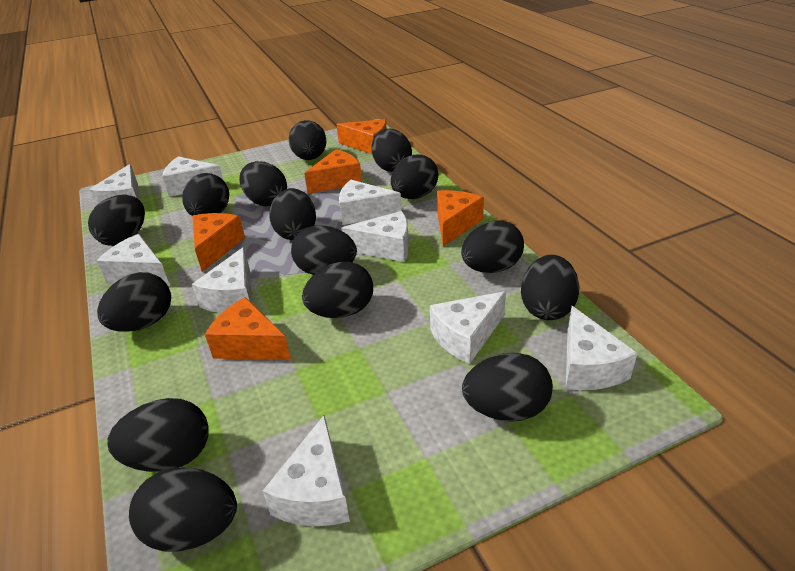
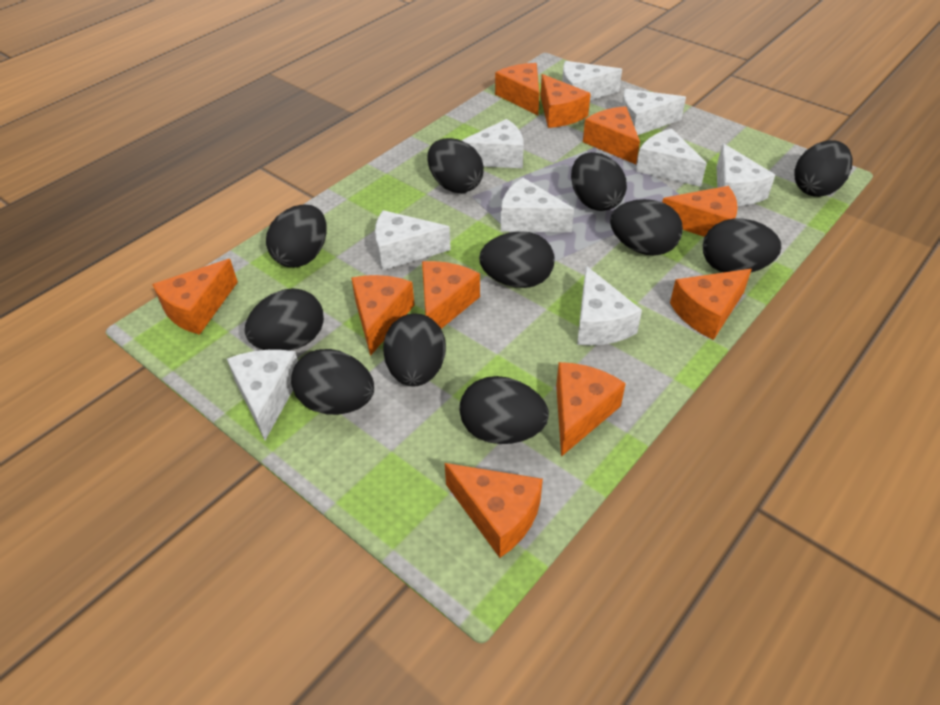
black egg: [88,195,145,246] [97,272,171,332] [107,398,209,472] [129,467,237,552] [182,173,229,216] [240,161,287,206] [269,188,316,240] [289,120,326,160] [291,225,357,275] [302,262,373,318] [371,129,412,172] [391,154,438,199] [461,221,524,273] [462,353,553,422] [521,255,580,320] = 15 -> [245,288,324,350] [266,204,327,267] [291,349,374,415] [383,313,446,387] [427,138,484,193] [459,376,549,444] [479,231,554,288] [571,152,627,211] [610,199,683,256] [703,218,781,272] [794,140,852,197] = 11
orange cheese: [192,213,245,272] [205,297,291,360] [304,149,362,194] [336,119,387,154] [437,190,484,247] = 5 -> [152,259,238,335] [351,275,415,356] [422,261,480,329] [445,463,543,558] [495,63,539,115] [540,74,591,128] [556,362,626,457] [583,106,640,164] [662,186,738,237] [670,269,752,340] = 10

